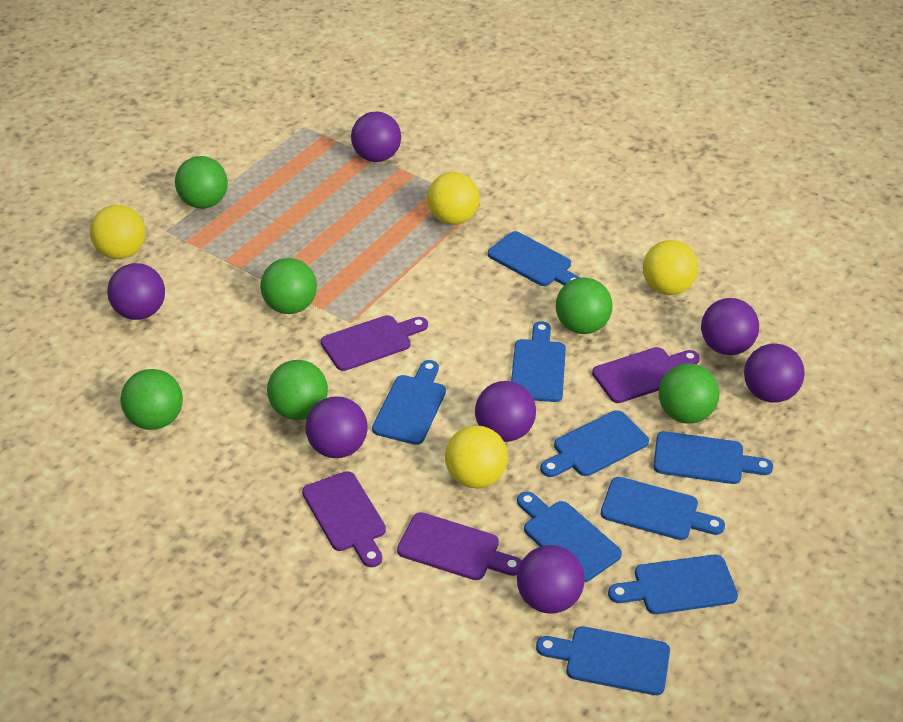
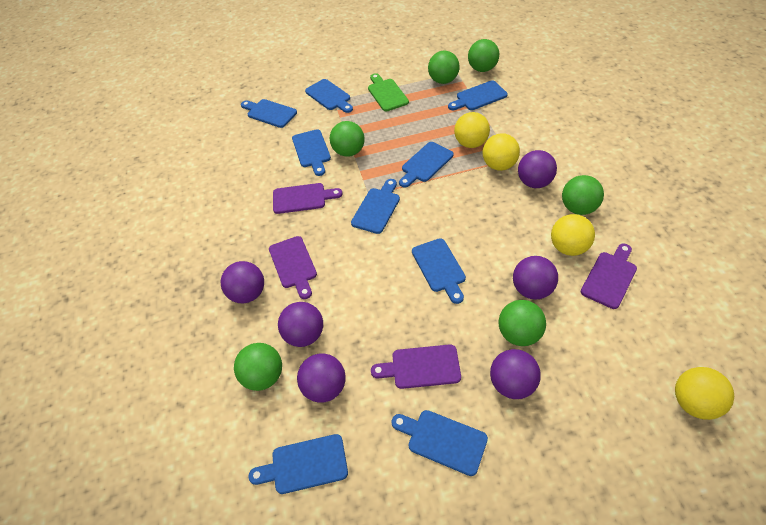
green cutting board: none = 0 -> [368,73,409,111] = 1
purple ball: [107,263,165,320] [306,396,368,458] [351,111,401,162] [475,381,536,442] [517,545,585,613] [701,298,759,355] [744,343,805,403] = 7 -> [221,261,264,303] [278,302,323,347] [297,353,346,403] [490,349,541,399] [513,256,558,299] [518,150,557,188] = 6

